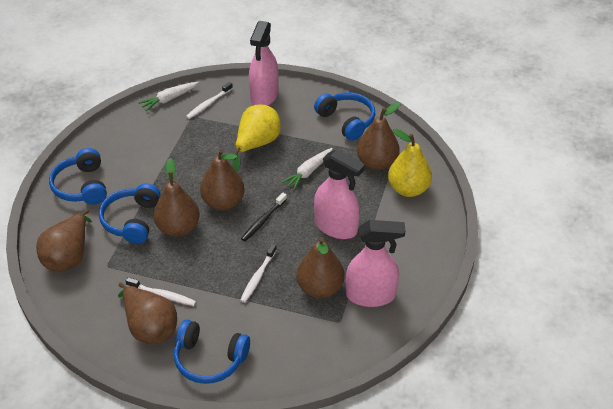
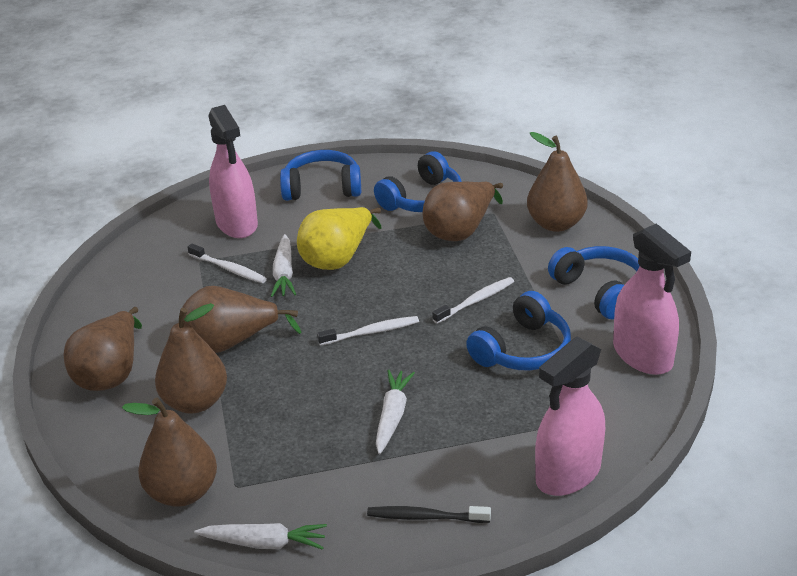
white carrot: [138,82,199,111] [281,148,333,190] = 2 -> [194,523,327,550] [271,234,296,297] [376,370,415,454] = 3
yellow pear: [232,104,281,172] [388,129,432,197] = 2 -> [297,207,381,270] = 1

